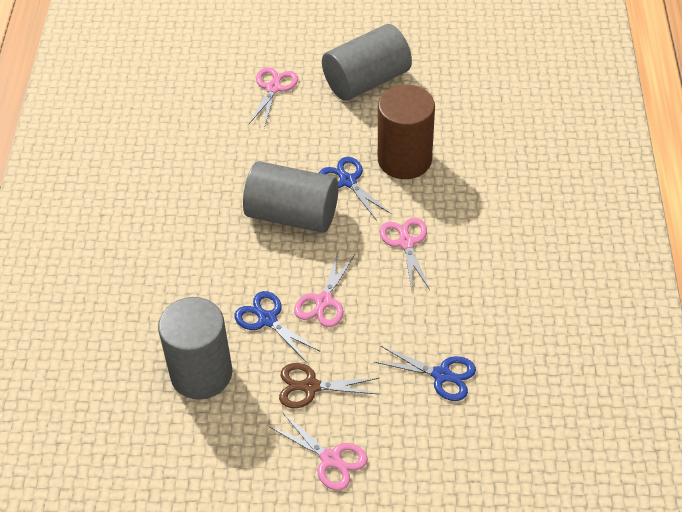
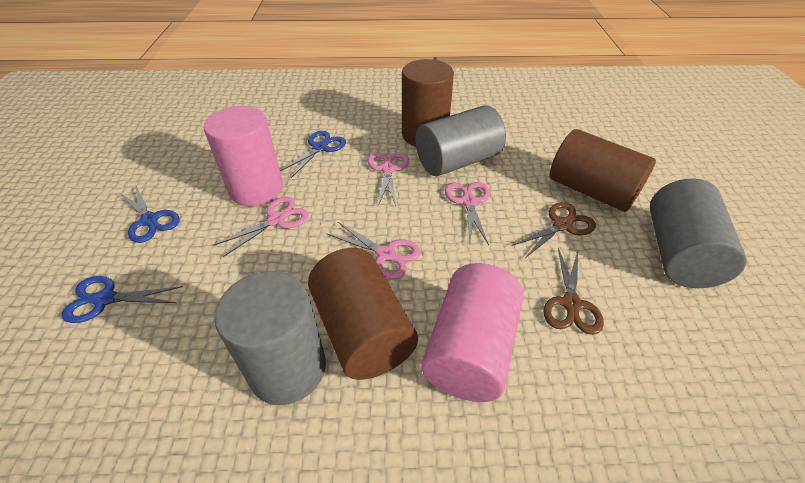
brown cylinder: [378,85,435,179] = 1 -> [308,248,418,380] [402,59,454,147] [550,129,656,212] = 3
brown scissors: [279,363,380,408] = 1 -> [511,202,596,258] [543,248,604,335] = 2
pink cylinder: none = 0 -> [204,106,283,206] [421,263,524,402] = 2

